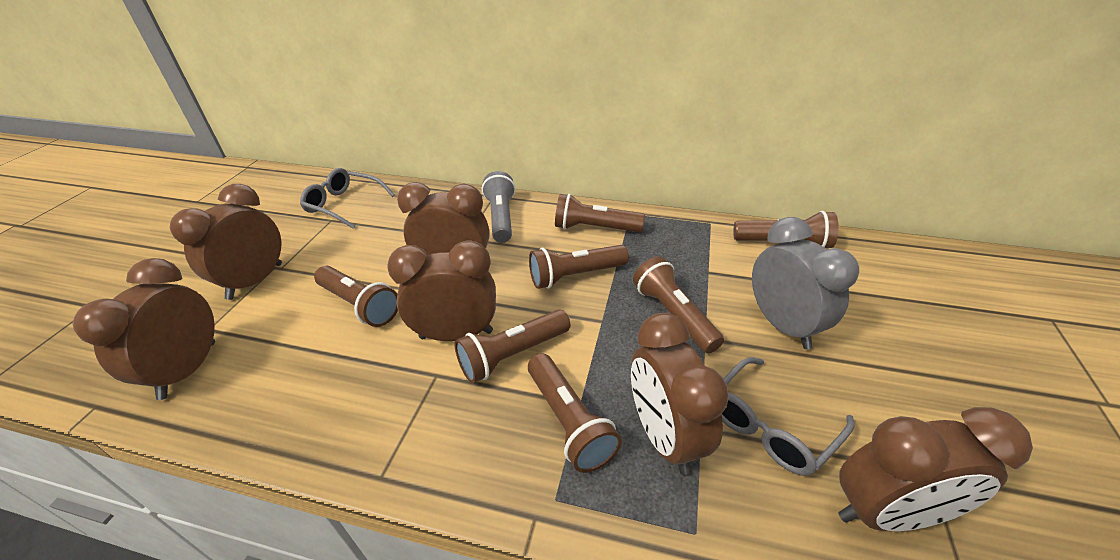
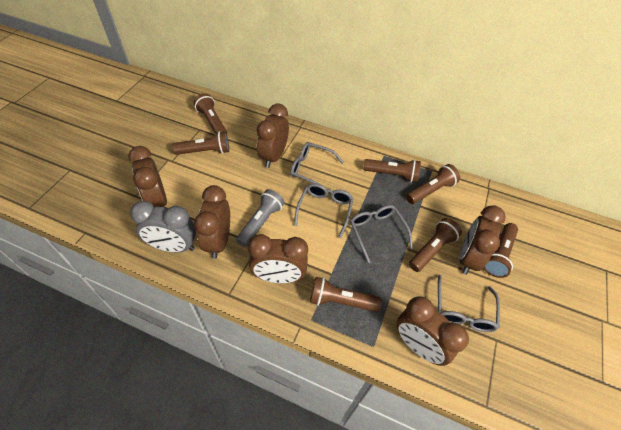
grey glasses: [300,168,395,229] [722,357,854,476] = 2 -> [290,142,344,193] [294,183,354,238] [350,205,413,263] [438,275,500,332] = 4

